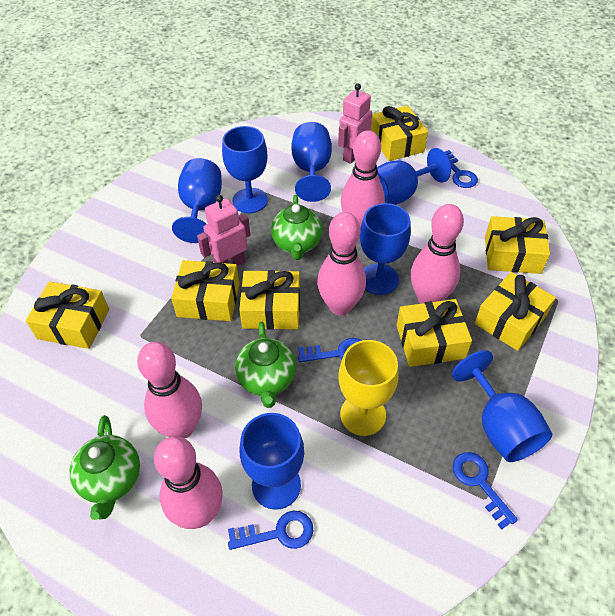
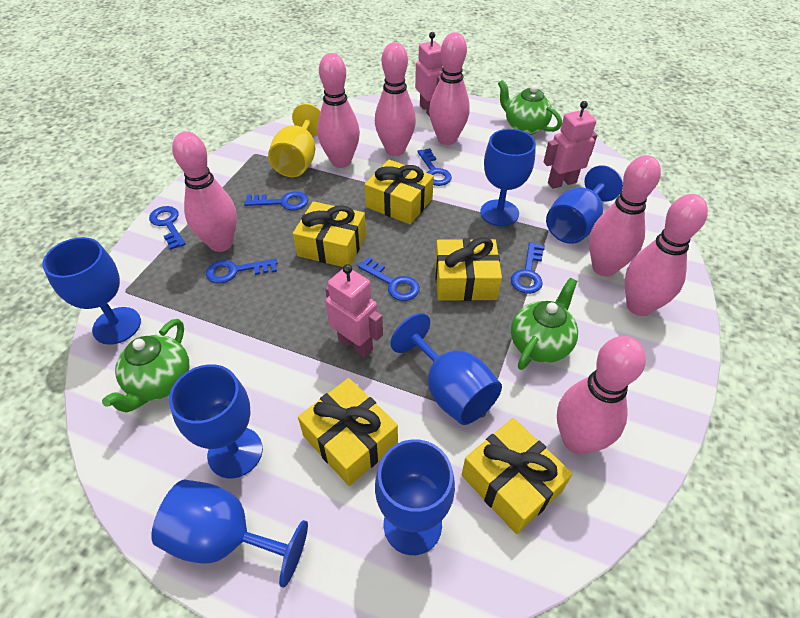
blue key: [228,511,313,550] [298,338,362,362] [445,150,478,188] [453,452,518,530] = 4 -> [149,206,186,250] [206,259,277,284] [244,191,308,211] [358,257,420,301] [417,148,452,186] [511,242,545,294] = 6
pink bowling pin: [137,342,202,439] [154,436,223,529] [317,212,366,316] [341,130,385,228] [411,204,464,304] = 5 -> [172,131,237,252] [317,53,360,168] [375,42,416,156] [429,32,470,145] [557,336,646,454] [589,155,661,277] [625,194,708,316] = 7
pink robot: [197,195,250,266] [338,83,372,164] = 2 -> [325,264,383,357] [415,32,443,117] [543,101,597,189] = 3
yellow gift: [26,282,109,349] [171,260,239,321] [239,270,300,330] [371,106,428,161] [397,299,472,367] [475,272,556,351] [485,216,550,274] = 7 -> [293,201,366,267] [298,378,398,486] [364,160,434,224] [435,237,502,301] [462,418,573,534] = 5

